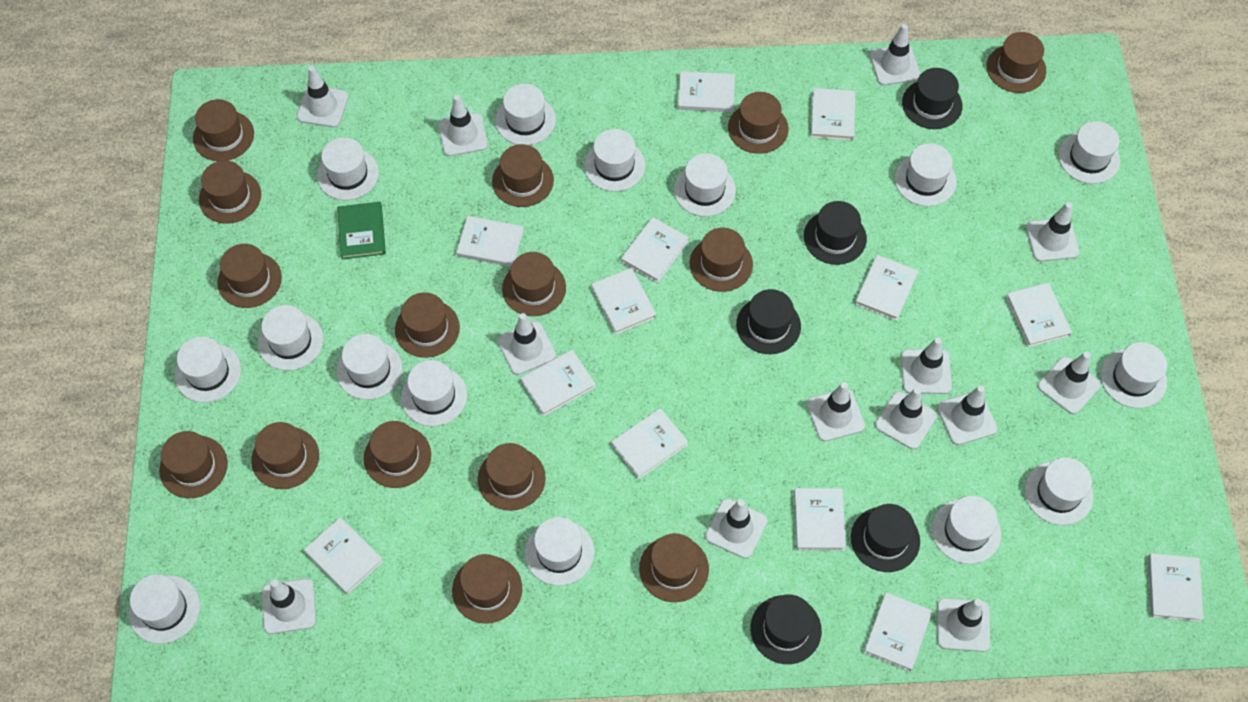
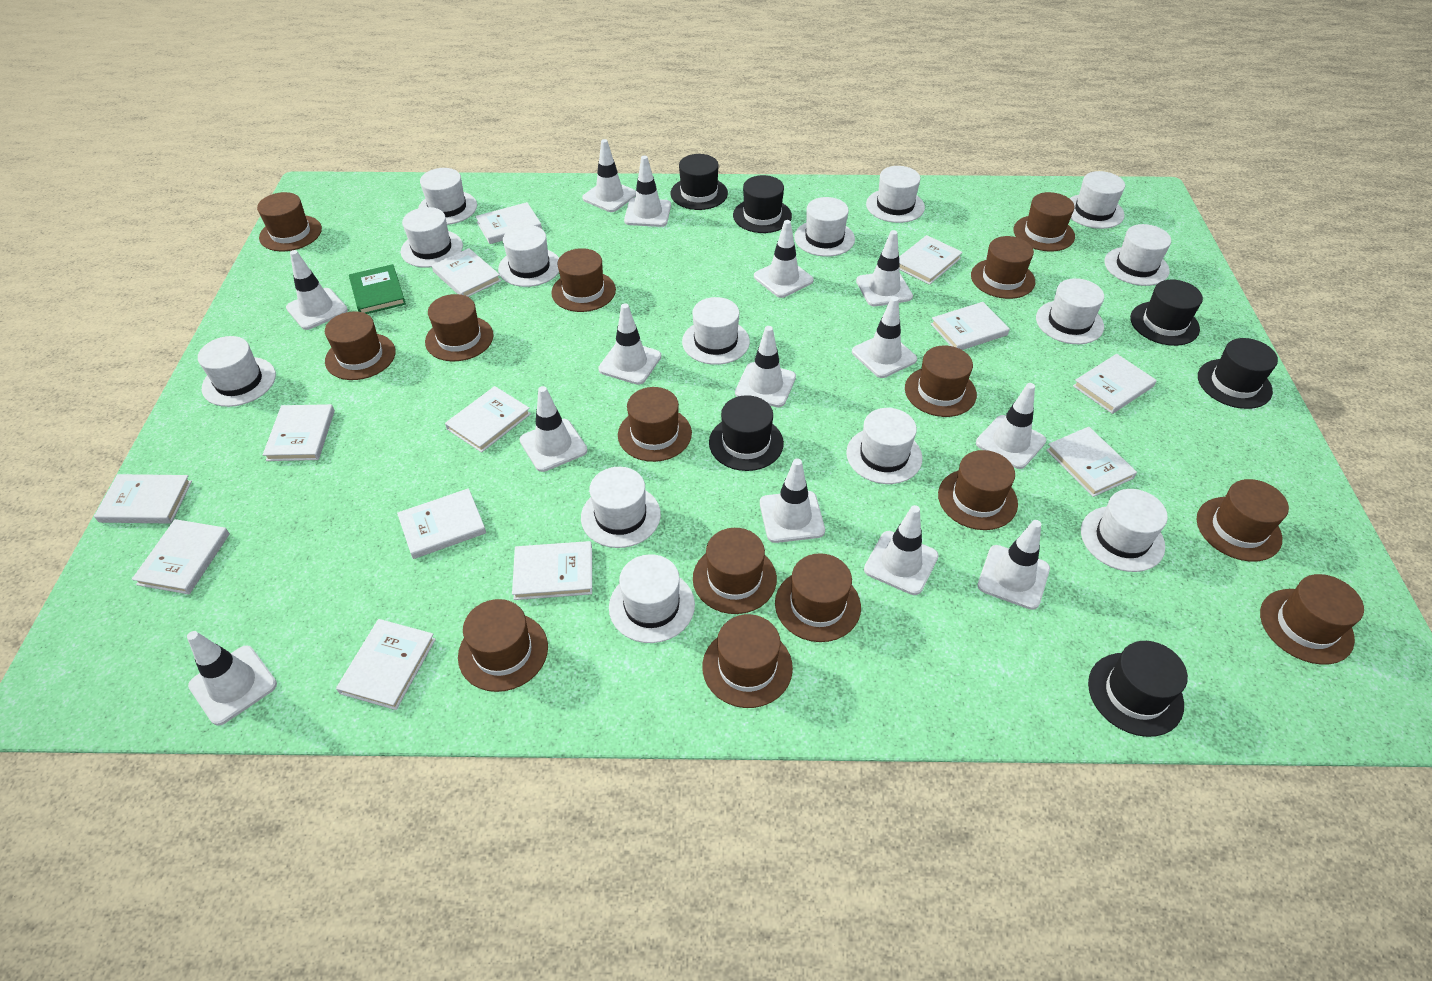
black hat: [736,289,801,354] [751,594,822,664] [804,201,867,265] [851,504,920,572] [902,68,963,129] = 5 -> [671,154,728,210] [709,395,784,471] [733,175,792,233] [1088,641,1188,737] [1130,280,1203,346] [1198,338,1278,409] = 6
white hat: [129,574,200,644] [175,337,241,403] [258,305,323,370] [317,137,379,200] [337,334,402,400] [401,360,467,426] [495,84,556,145] [525,517,594,586] [584,129,645,192] [674,153,736,216] [895,143,957,206] [932,496,1001,564] [1025,458,1093,525] [1059,121,1120,184] [1101,342,1167,408] = 15 -> [198,336,276,407] [401,207,463,268] [418,168,477,225] [498,225,559,287] [581,467,661,548] [609,554,695,643] [682,297,750,365] [794,197,855,257] [846,408,923,484] [866,166,925,223] [1036,278,1104,344] [1069,171,1125,229] [1081,489,1168,572] [1105,224,1171,286] = 14
white traffic cone: [262,578,316,634] [297,66,348,127] [438,95,488,156] [497,313,556,375] [705,498,767,559] [806,382,865,441] [870,24,920,85] [875,388,937,449] [901,338,952,394] [937,385,997,445] [937,598,990,652] [1026,202,1080,262] [1038,352,1101,414] = 13 -> [187,631,277,725] [286,250,348,330] [520,386,587,472] [582,139,636,212] [598,303,661,385] [624,156,671,227] [735,326,796,407] [754,220,814,298] [760,458,825,543] [852,296,917,378] [856,230,913,307] [864,505,939,595] [976,383,1046,469] [978,520,1050,610] = 14

